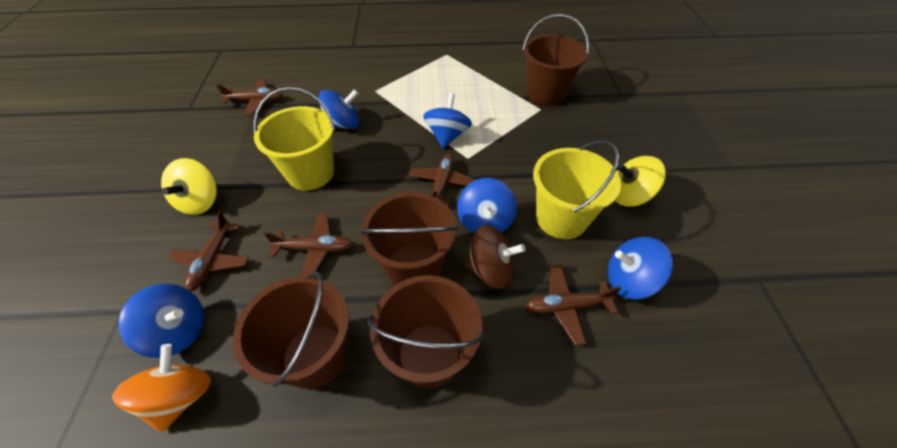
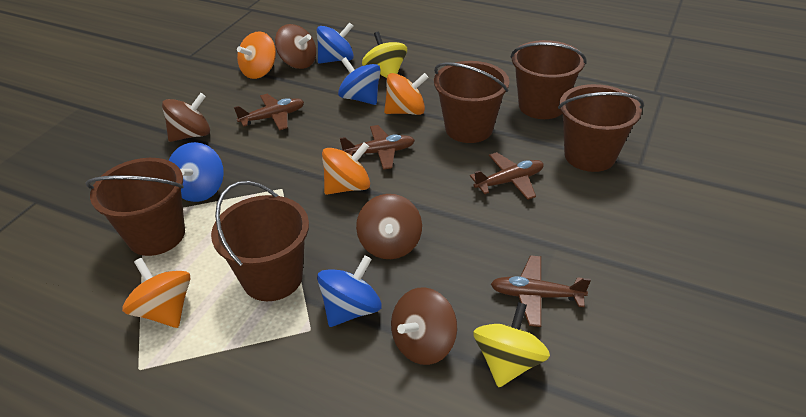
blue spinning top: [118,284,204,358] [319,89,360,129] [423,93,472,148] [457,178,517,233] [608,237,673,299] = 5 -> [169,142,224,202] [317,22,354,64] [317,255,381,327] [338,57,381,105] = 4
brown bucket: [233,271,349,389] [359,192,458,285] [368,275,484,388] [523,14,589,106] = 4 -> [86,158,185,256] [211,181,309,301] [434,61,509,143] [510,40,586,119] [558,84,644,172] = 5
brown plane: [168,211,249,292] [216,79,283,115] [264,213,353,276] [408,154,475,206] [526,265,621,345] = 5 -> [234,94,304,130] [340,125,415,170] [470,152,544,200] [491,255,591,327] = 4
brown spinning top: [464,225,525,289] = 1 -> [162,93,210,142] [275,24,316,69] [356,194,422,259] [391,287,457,365] = 4
orange spinning top: [112,344,211,432] = 1 -> [122,258,191,328] [237,31,276,79] [322,143,370,195] [384,73,429,115] = 4
yellow bucket: [253,87,335,191] [533,141,621,239] = 2 -> none = 0

